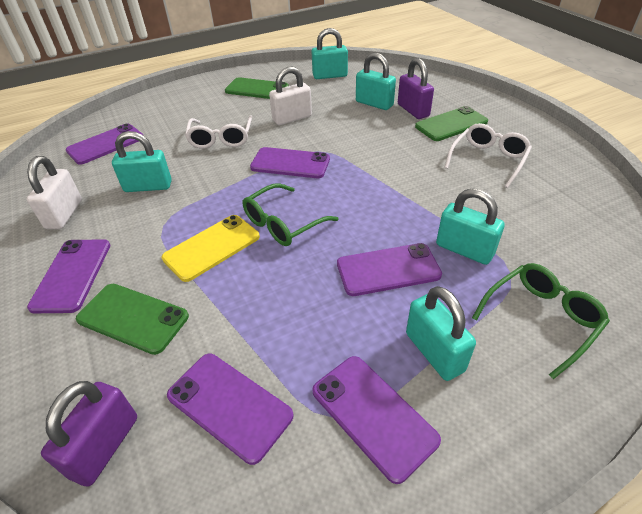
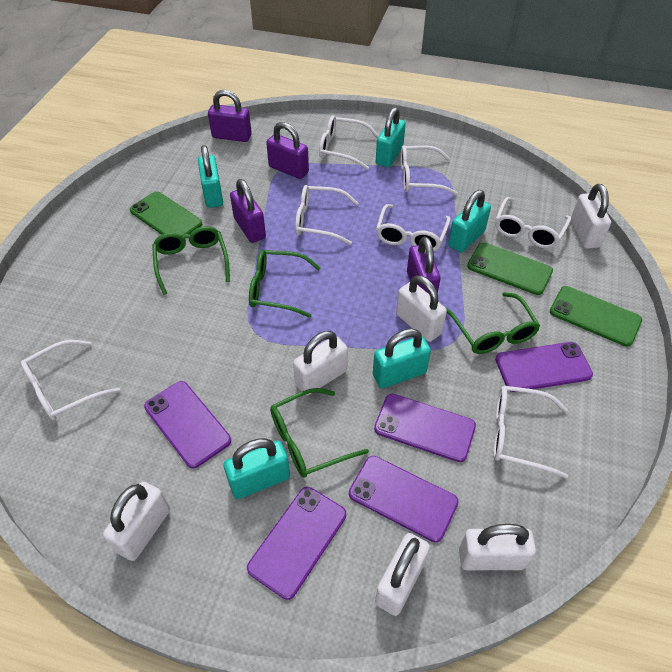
green glasses: [242,183,339,246] [472,263,610,379] = 2 -> [152,226,230,295] [249,250,321,318] [270,388,369,477] [446,292,540,354] = 4
purple padlock: [41,381,137,487] [398,58,434,119] = 2 -> [208,90,252,142] [230,179,266,243] [266,122,309,179] [407,236,441,294] = 4
purple phone: [27,239,110,313] [66,123,144,165] [167,354,293,465] [250,147,330,178] [312,356,441,484] [337,243,442,296] = 6 -> [144,381,231,469] [247,487,346,600] [349,456,459,542] [374,394,476,462] [495,342,593,392] = 5
white glasses: [185,115,252,149] [444,123,532,188] = 2 -> [21,340,120,421] [295,185,358,245] [319,115,379,170] [376,204,451,252] [400,145,458,195] [493,386,568,478] [495,197,571,248] = 7
white padlock: [27,156,82,229] [269,67,312,125] = 2 -> [103,482,170,561] [293,331,348,395] [375,533,430,616] [396,275,447,342] [459,524,536,570] [571,184,611,249] = 6
yellow phone: [162,215,260,282] = 1 -> none = 0

